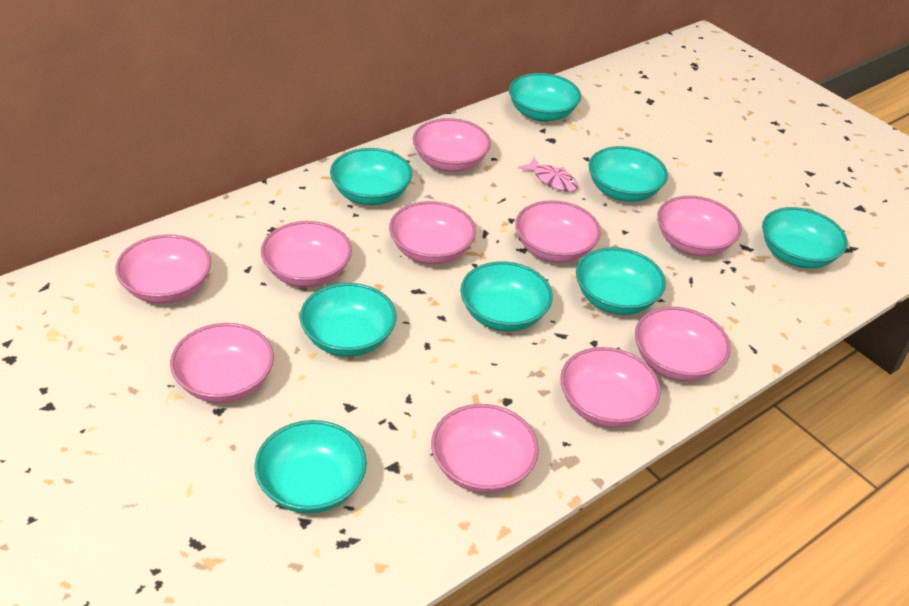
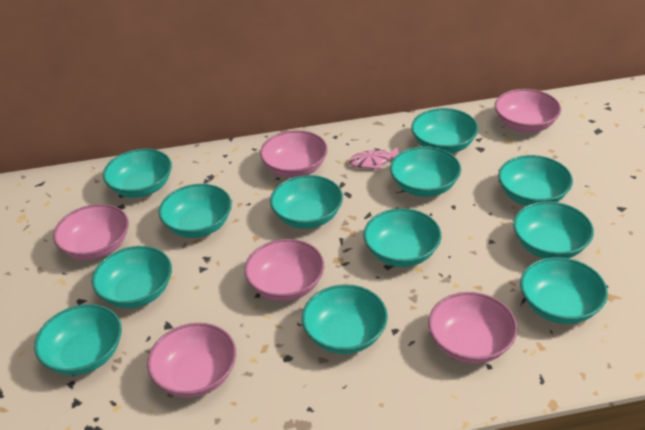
pink bowl: [115,234,211,303] [170,323,274,403] [261,221,352,287] [389,201,476,264] [413,118,491,172] [431,404,539,493] [515,200,601,263] [560,347,661,428] [635,307,731,381] [657,196,742,256] = 10 -> [53,204,129,260] [147,323,236,398] [244,239,324,301] [260,130,328,178] [428,292,518,364] [495,89,561,133] = 6
turquoise bowl: [254,420,367,514] [300,283,396,357] [330,148,412,205] [460,261,553,331] [509,73,581,122] [576,247,666,315] [589,146,668,202] [762,207,848,268] = 8 -> [34,304,122,375] [92,246,172,308] [103,149,172,198] [159,184,232,238] [270,175,343,229] [302,284,388,354] [363,208,441,267] [390,146,461,197] [411,108,478,153] [498,155,573,206] [513,201,594,258] [520,257,608,324] = 12

